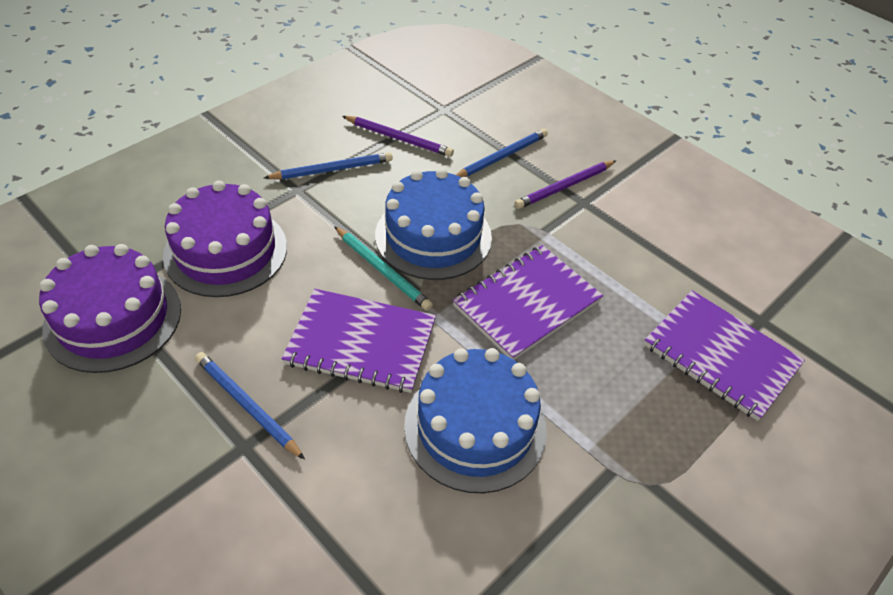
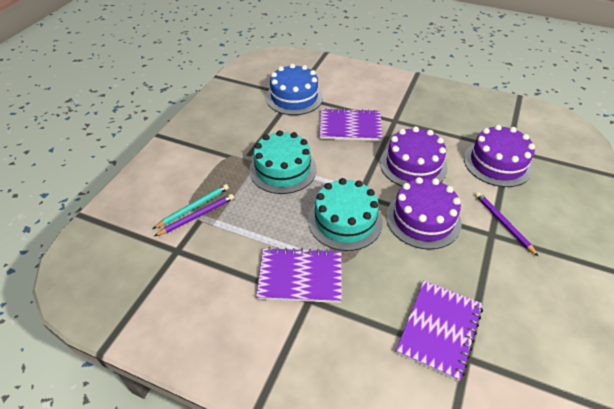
blue cake: [375,168,492,280] [404,348,547,493] = 2 -> [266,64,323,115] = 1
blue pencil: [195,352,305,460] [264,152,393,179] [456,129,548,177] = 3 -> none = 0
purple cake: [39,244,181,373] [163,180,287,297] = 2 -> [380,126,448,186] [386,177,462,249] [464,125,535,187] = 3
turquoise cake: none = 0 -> [249,130,317,194] [308,178,383,251] = 2

